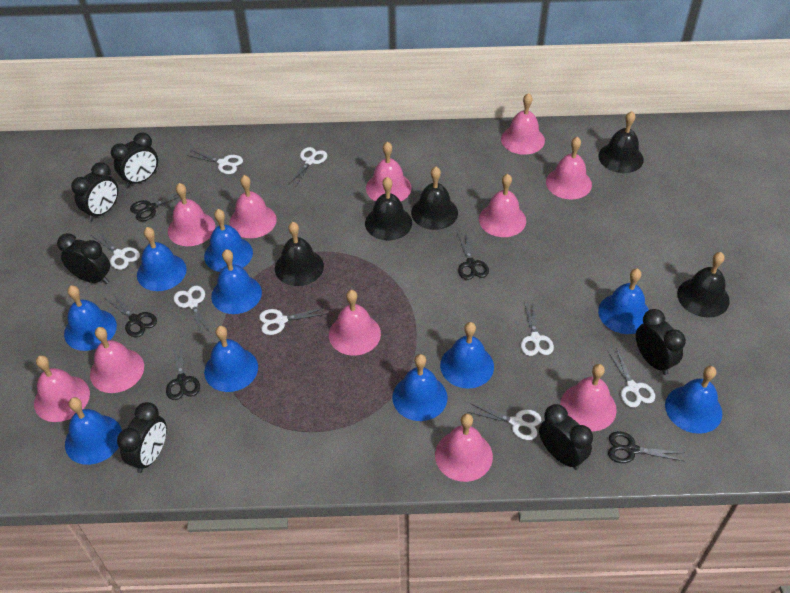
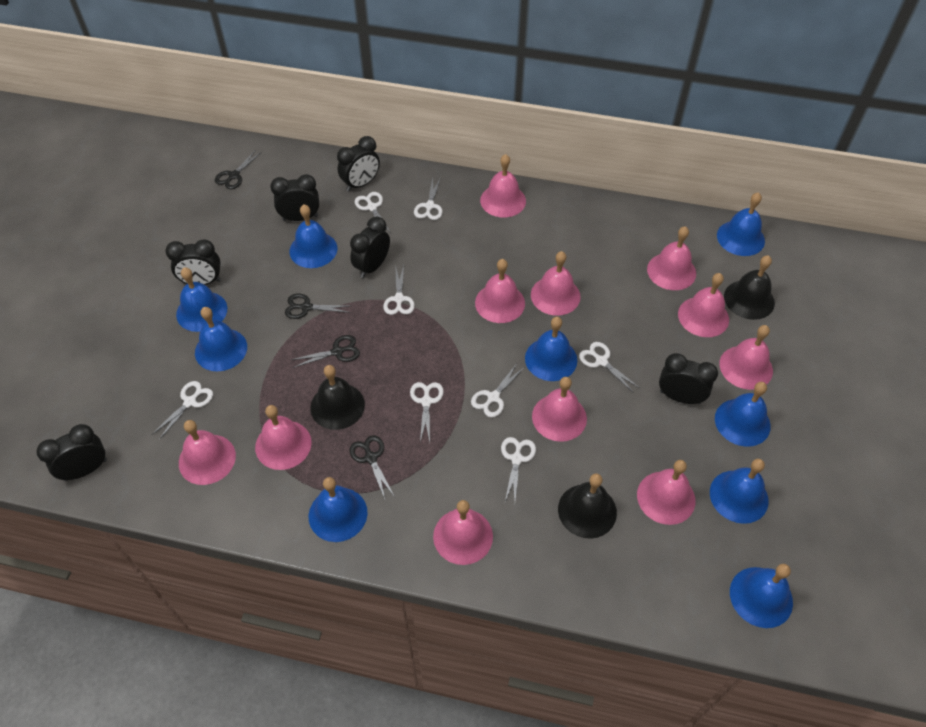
black bell: [275,222,324,286] [365,177,412,241] [411,167,458,230] [598,111,644,173] [677,252,730,318] = 5 -> [310,365,365,430] [558,474,617,539] [724,255,775,320] = 3
black scissors: [106,293,157,337] [130,188,190,221] [166,343,200,400] [457,233,489,280] [608,431,684,463] = 5 -> [215,151,262,189] [285,294,350,319] [291,335,360,368] [349,435,395,499] = 4
blue bell: [64,285,117,351] [65,397,122,465] [137,227,187,291] [204,209,253,272] [204,326,258,392] [211,249,262,314] [392,354,448,421] [440,322,494,389] [598,268,649,334] [665,366,722,434] = 10 -> [176,268,227,332] [195,307,247,371] [290,204,338,268] [309,477,367,542] [525,317,577,381] [710,459,769,524] [715,382,771,447] [717,192,765,256] [730,564,793,628] = 9

